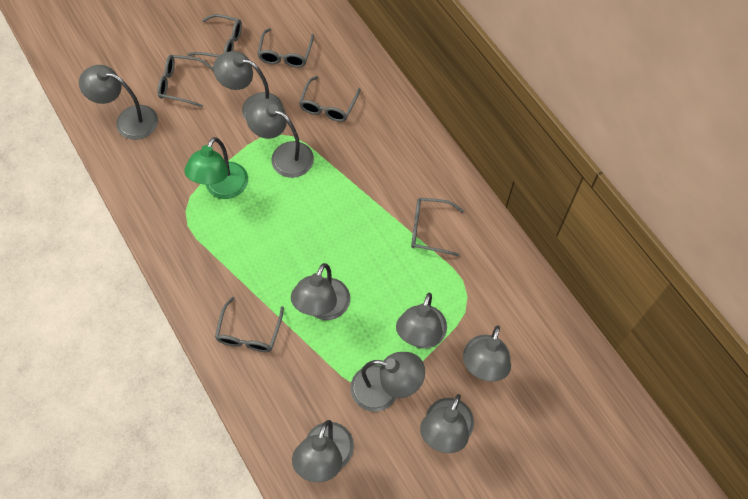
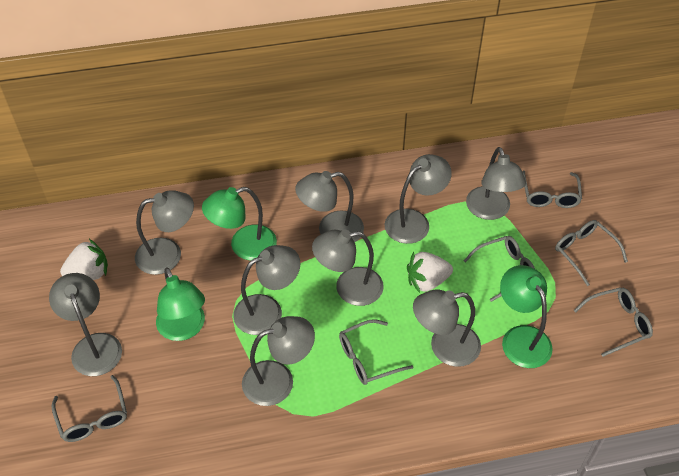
green lamp: [184,137,248,199] = 1 -> [156,267,205,341] [202,187,277,261] [500,265,553,368] = 3
white strawberry: none = 0 -> [60,239,108,280] [407,252,453,293] = 2

